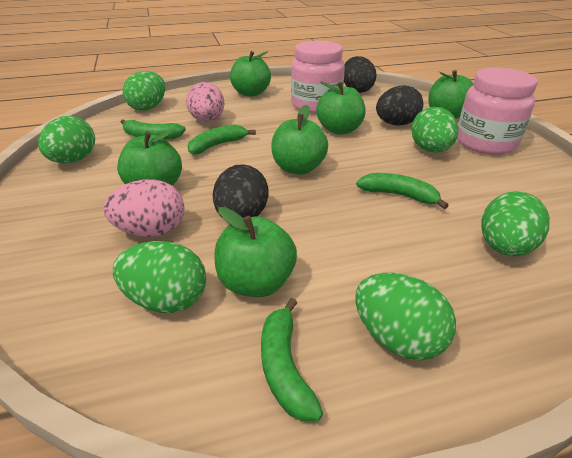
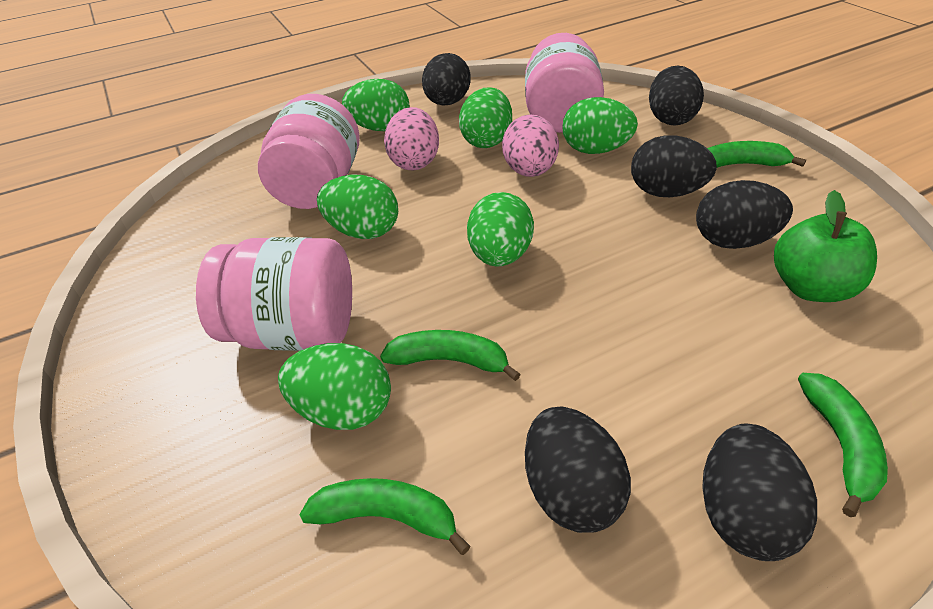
black egg: [213,164,269,218] [344,56,377,93] [376,85,423,126] = 3 -> [422,53,471,105] [525,407,631,533] [631,135,717,197] [649,65,704,126] [696,180,793,249] [702,424,817,561] = 6
green apple: [117,130,182,186] [215,207,297,297] [230,51,271,97] [271,105,328,175] [316,81,366,135] [428,70,474,119] = 6 -> [774,190,877,302] = 1
pink jar: [291,41,345,114] [457,68,538,155] = 2 -> [196,237,352,351] [258,94,360,209] [525,33,604,133] = 3

